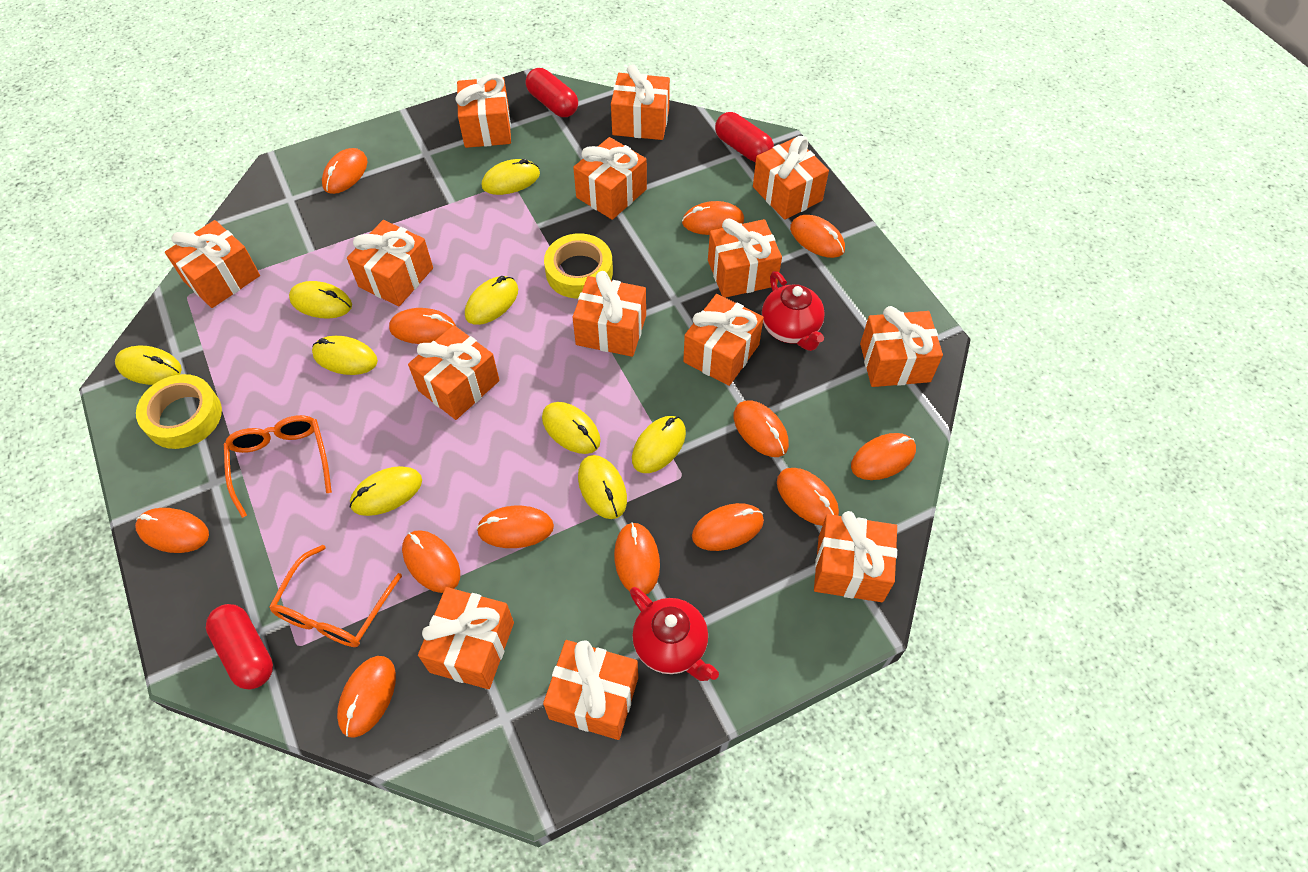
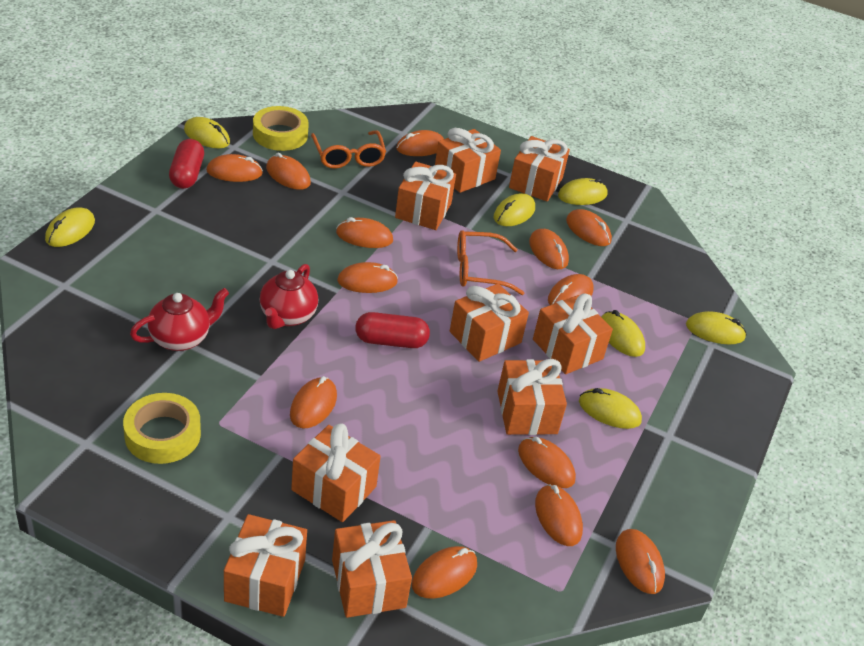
orange gift: [165,220,260,308] [347,220,433,306] [408,325,500,420] [418,587,514,689] [455,74,511,148] [543,640,638,740] [572,271,646,357] [573,137,647,220] [611,64,670,140] [683,294,764,386] [708,218,782,298] [753,136,829,220] [814,511,897,602] [860,306,943,387] = 14 -> [224,514,307,617] [291,423,381,522] [332,520,412,618] [395,162,456,230] [435,128,501,193] [450,283,529,362] [497,359,567,435] [509,136,570,201] [533,293,613,374] = 9
red capsule: [206,604,273,689] [526,68,578,117] [715,112,774,162] = 3 -> [169,139,204,189] [355,312,430,348] = 2
yellow mouse: [115,346,182,385] [289,281,352,319] [312,336,378,375] [350,466,422,516] [465,276,518,325] [482,159,540,195] [542,402,601,454] [578,455,627,519] [632,416,686,473] = 9 -> [45,207,95,247] [184,117,230,148] [494,193,535,226] [558,178,608,205] [579,388,642,429] [601,310,645,357] [686,311,747,344] = 7

